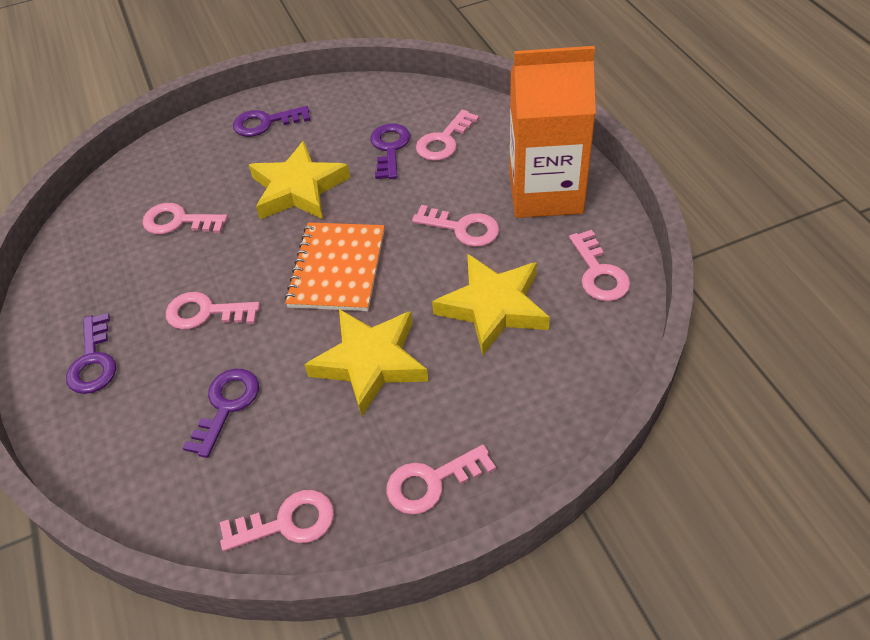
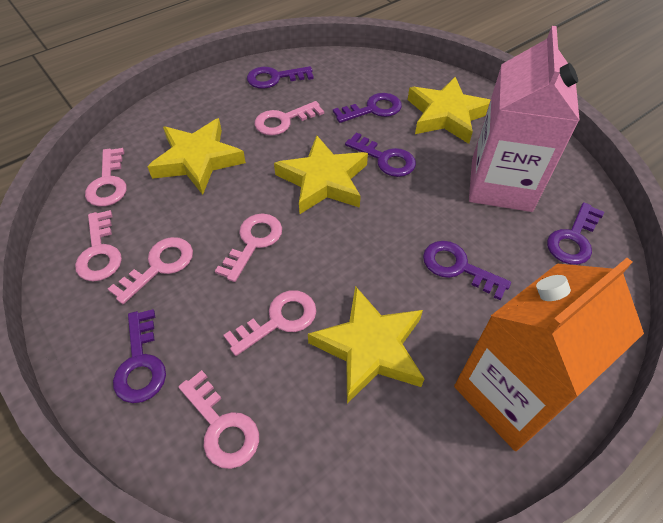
orange notebook: [285,222,384,311] = 1 -> none = 0
pink carton: none = 0 -> [469,26,580,212] = 1
purple key: [66,313,116,394] [183,369,259,458] [233,106,310,137] [370,123,410,179] = 4 -> [113,309,166,403] [247,66,314,89] [333,93,402,123] [345,132,416,177] [423,241,511,300] [547,202,604,265] = 6
yellow star: [249,141,350,220] [304,309,429,416] [432,254,550,356] = 3 -> [147,118,246,195] [274,135,368,214] [308,286,424,404] [408,77,491,144] = 4

